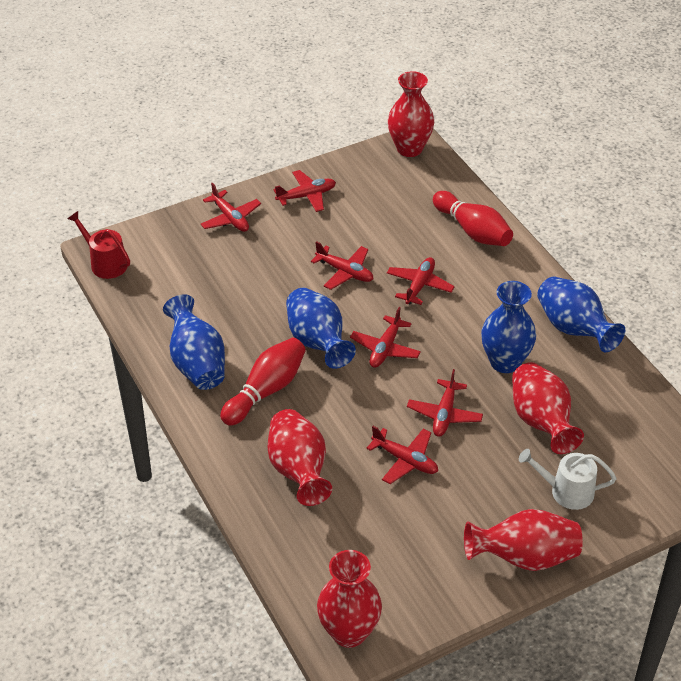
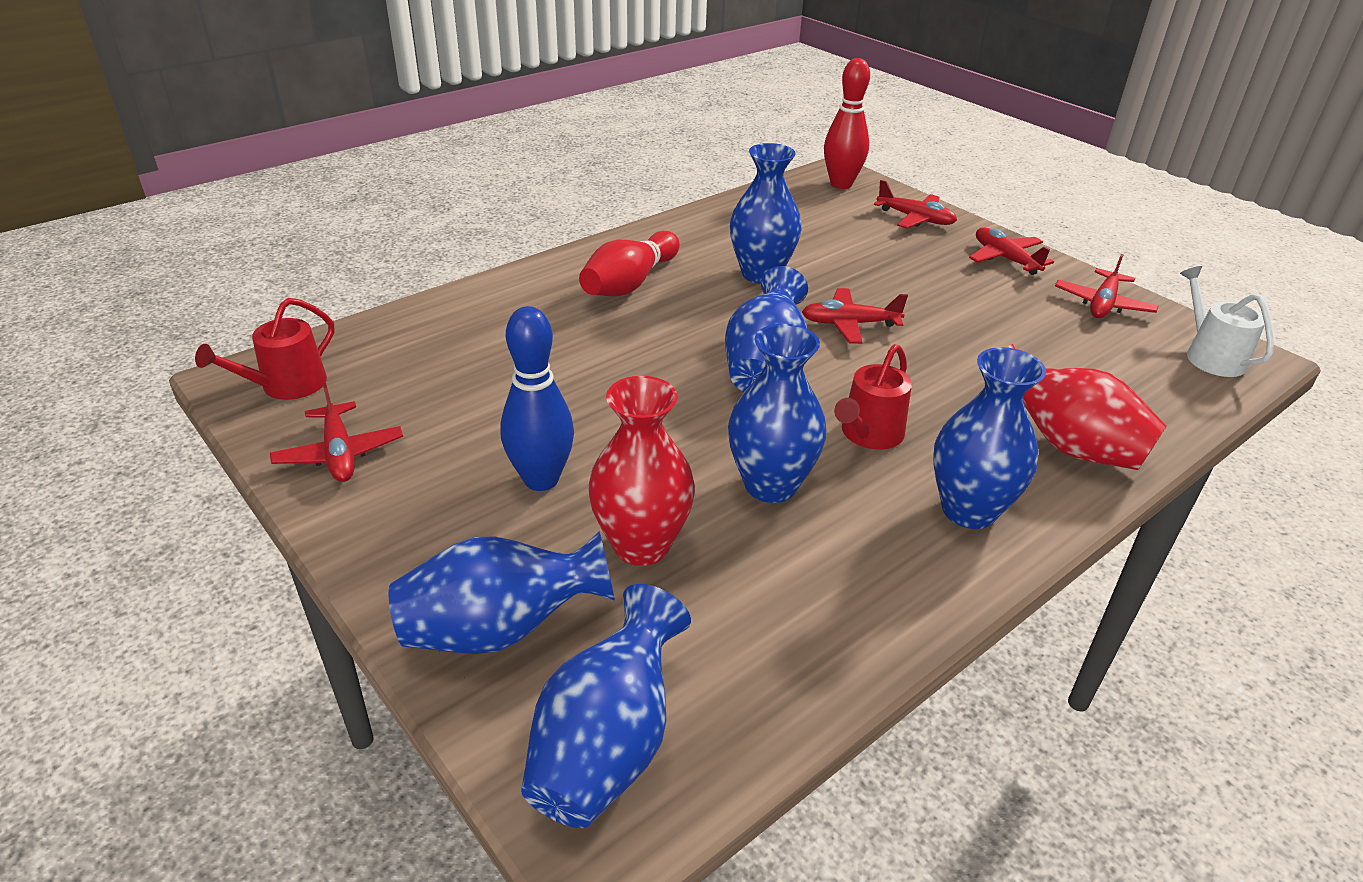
blue bowling pin: none = 0 -> [500,306,574,491] = 1
blue vase: [163,294,225,390] [286,288,356,369] [481,281,536,373] [537,277,625,352] = 4 -> [389,531,615,654] [521,584,691,828] [725,266,808,392] [728,324,827,503] [730,143,802,284] [933,347,1046,529] = 6
red plane: [200,182,261,232] [273,170,336,212] [311,241,373,290] [350,307,421,368] [366,426,438,484] [387,257,455,305] [407,369,483,437] = 7 -> [270,383,403,482] [802,288,908,344] [874,180,957,228] [969,227,1054,275] [1055,254,1159,318] = 5
red vase: [268,409,332,506] [317,550,382,648] [388,71,434,157] [464,509,583,571] [512,362,584,454] = 5 -> [588,376,695,566] [1008,344,1167,470] = 2
red watering can: [68,211,130,279] = 1 -> [195,298,335,400] [834,344,912,450] = 2

